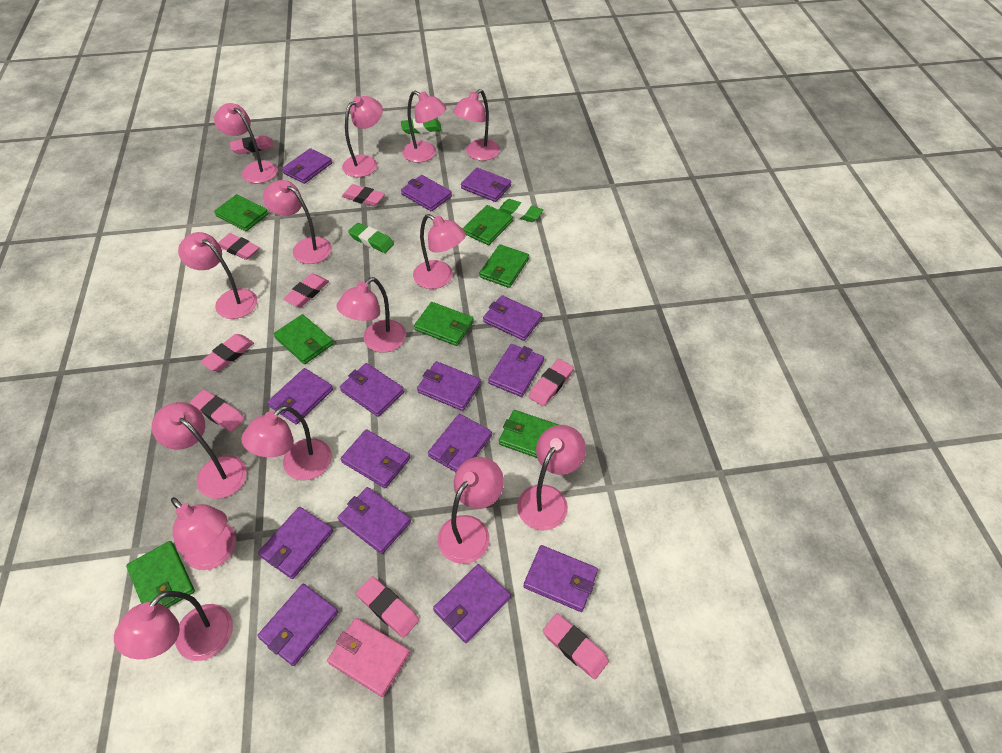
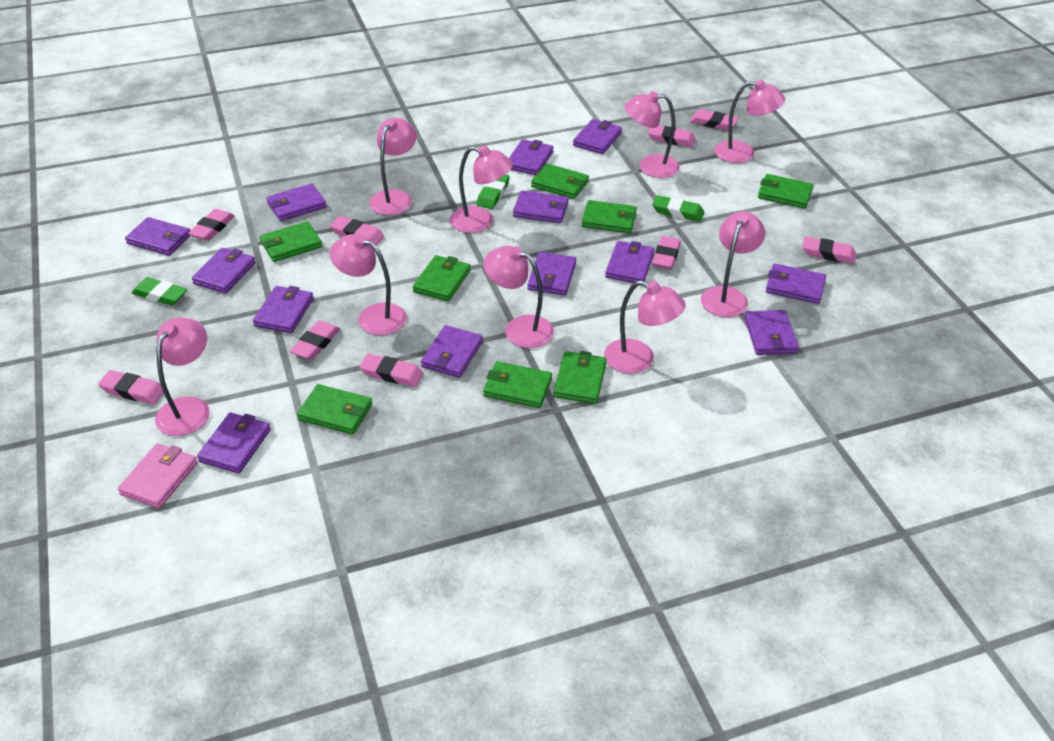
green wallet: [126,541,195,608] [214,194,268,231] [274,314,333,364] [414,302,474,346] [463,205,513,245] [479,244,529,288] [499,410,559,458] = 7 -> [260,221,322,262] [297,384,372,435] [413,255,471,301] [483,361,552,408] [531,163,589,199] [553,351,607,404] [581,200,637,233] [758,174,814,209] = 8
pink lamp: [114,591,233,661] [152,402,247,499] [171,497,236,570] [178,232,257,319] [214,103,278,184] [241,406,332,480] [263,180,332,264] [337,277,406,353] [342,96,383,177] [402,91,447,163] [413,214,466,289] [438,457,504,564] [453,89,500,161] [517,425,586,531] = 14 -> [155,317,210,436] [330,234,407,335] [369,117,417,215] [450,146,513,233] [484,246,554,348] [604,280,686,374] [625,91,680,178] [701,211,765,317] [714,80,785,163] = 9
purple wallet: [257,584,338,666] [258,507,333,579] [267,368,333,424] [282,148,332,184] [338,487,411,554] [340,363,404,417] [341,429,410,488] [401,175,452,211] [417,361,481,411] [428,414,492,472] [433,564,511,643] [461,168,511,202] [483,295,542,341] [488,344,544,397] [523,545,598,612] = 15 -> [125,217,191,256] [192,248,255,293] [197,413,271,473] [253,286,314,333] [267,184,327,221] [421,325,483,378] [509,139,554,175] [513,190,569,223] [527,252,576,296] [573,119,622,154] [605,241,655,283] [744,310,799,355] [766,263,826,304] = 13

